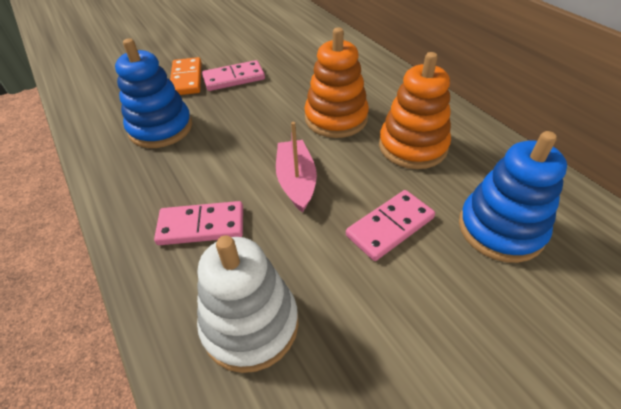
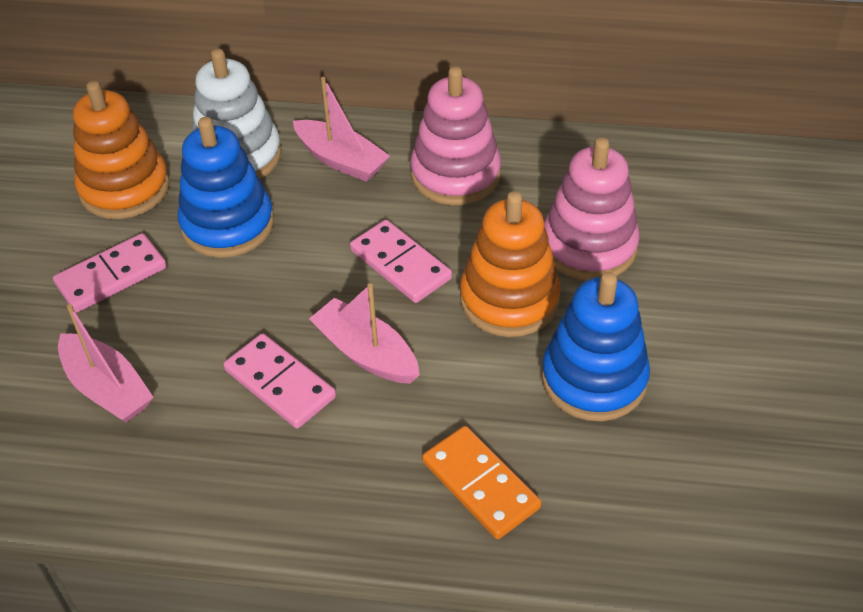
pink boat: [276,122,317,213] = 1 -> [58,304,154,422] [293,77,390,182] [309,283,419,384] = 3
pink stacking toy: none = 0 -> [410,66,501,205] [544,138,640,281] = 2

